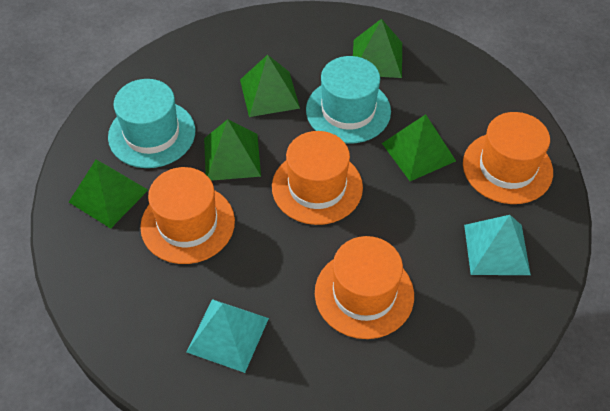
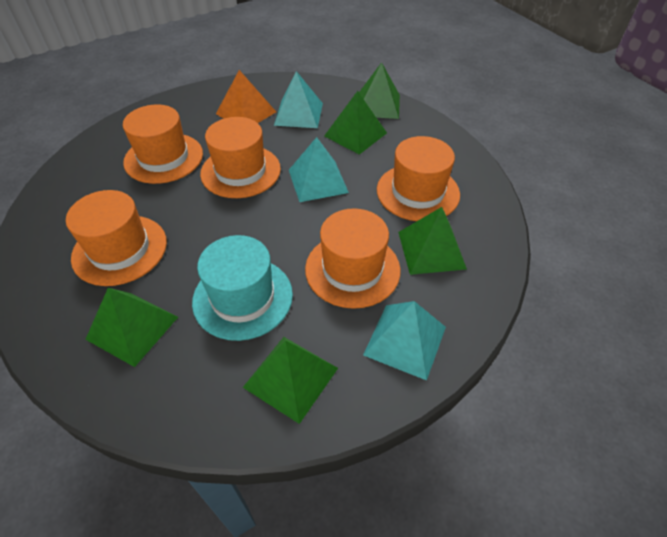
orange hat: [140,167,235,264] [272,131,363,225] [315,236,414,339] [463,112,553,204] = 4 -> [66,190,167,286] [123,104,203,184] [200,117,281,198] [305,208,401,309] [377,136,460,221] = 5
orange pyramid: none = 0 -> [216,70,276,123] = 1
turquoise hat: [108,79,195,168] [306,56,391,144] = 2 -> [192,235,293,341] = 1
turquoise pyramid: [187,299,269,373] [464,215,531,275] = 2 -> [274,71,323,128] [289,137,349,202] [363,301,446,381] = 3

